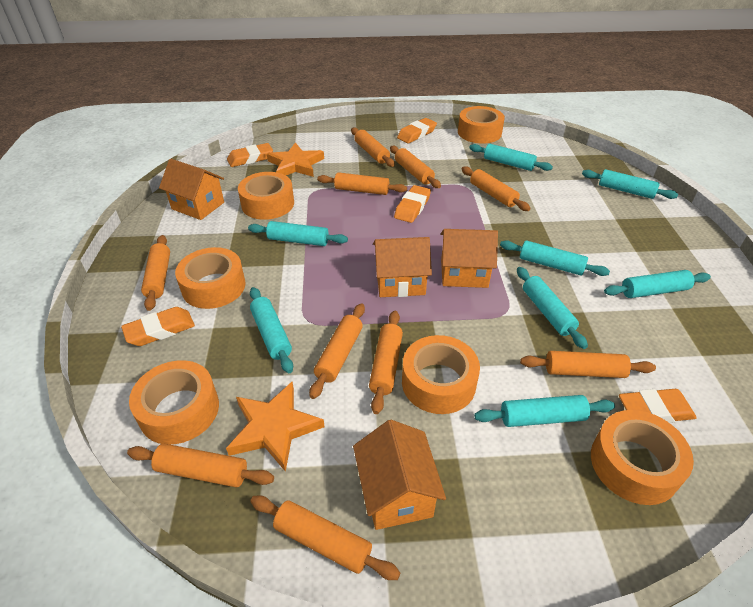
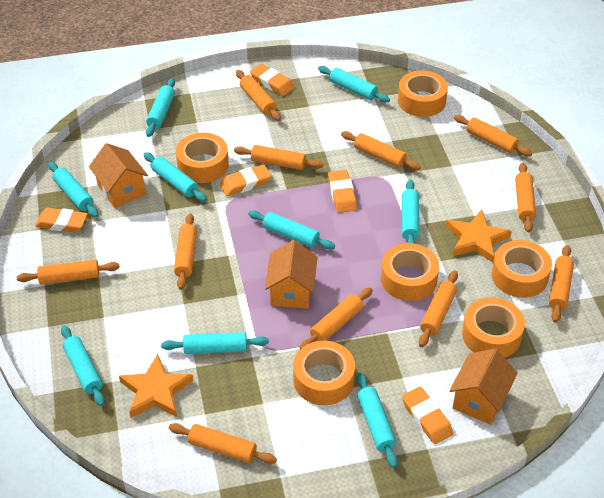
orange house: [159,159,224,220] [353,420,446,530] [373,237,432,297] [441,229,498,288] = 4 -> [89,143,148,208] [265,240,318,309] [449,349,518,425] = 3
orange rolling pin: [127,444,274,488] [141,235,170,311] [250,495,400,580] [309,303,365,399] [317,172,407,195] [351,128,395,167] [369,311,403,414] [390,146,441,188] [462,166,531,211] [520,351,656,378] = 10 -> [17,259,120,285] [169,423,277,464] [174,213,197,290] [234,145,323,170] [236,70,281,121] [300,287,373,349] [341,131,421,170] [419,270,458,347] [454,115,532,156] [515,163,536,232] [549,245,574,323] = 11
turquoise rolling pin: [248,221,348,246] [250,287,293,373] [469,144,553,171] [474,395,615,427] [500,240,610,276] [517,267,588,349] [582,169,678,199] [604,270,711,298] = 8 -> [48,162,99,218] [61,325,105,406] [144,152,207,202] [146,78,175,137] [161,332,269,354] [248,210,335,249] [318,66,390,102] [356,373,398,468] [402,179,420,244] = 9

